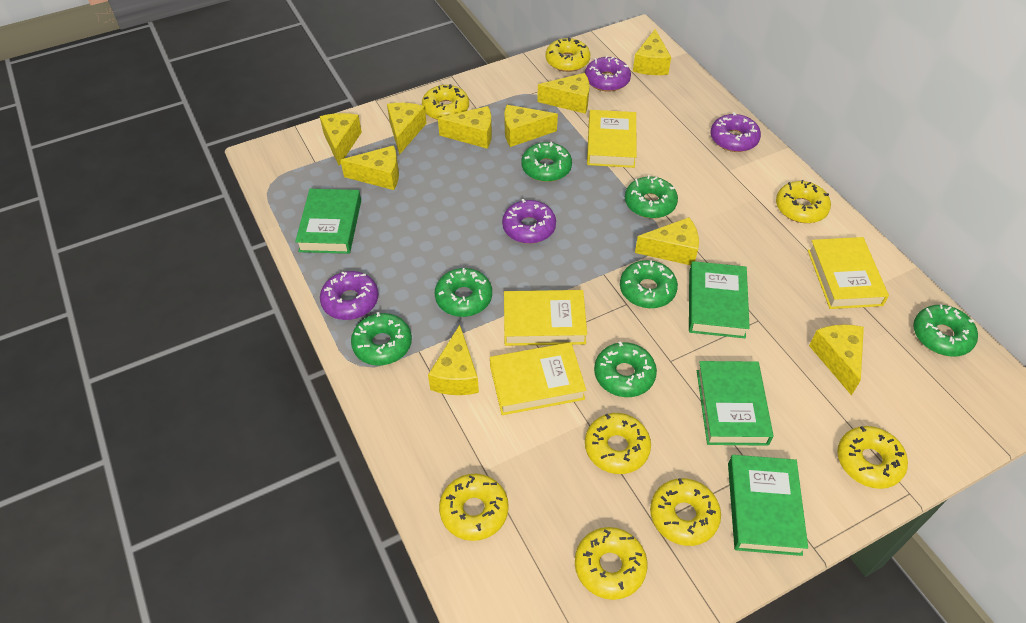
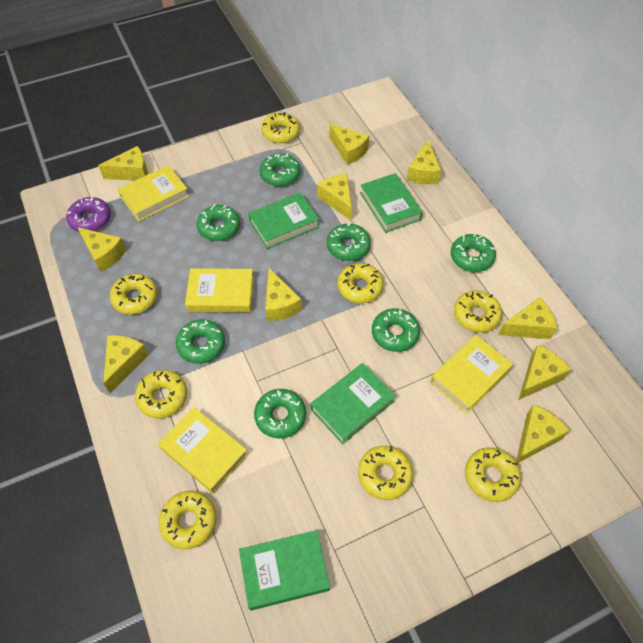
purple donut: [320,271,378,320] [502,199,556,244] [585,56,631,92] [710,112,761,152] = 4 -> [66,197,111,232] = 1

